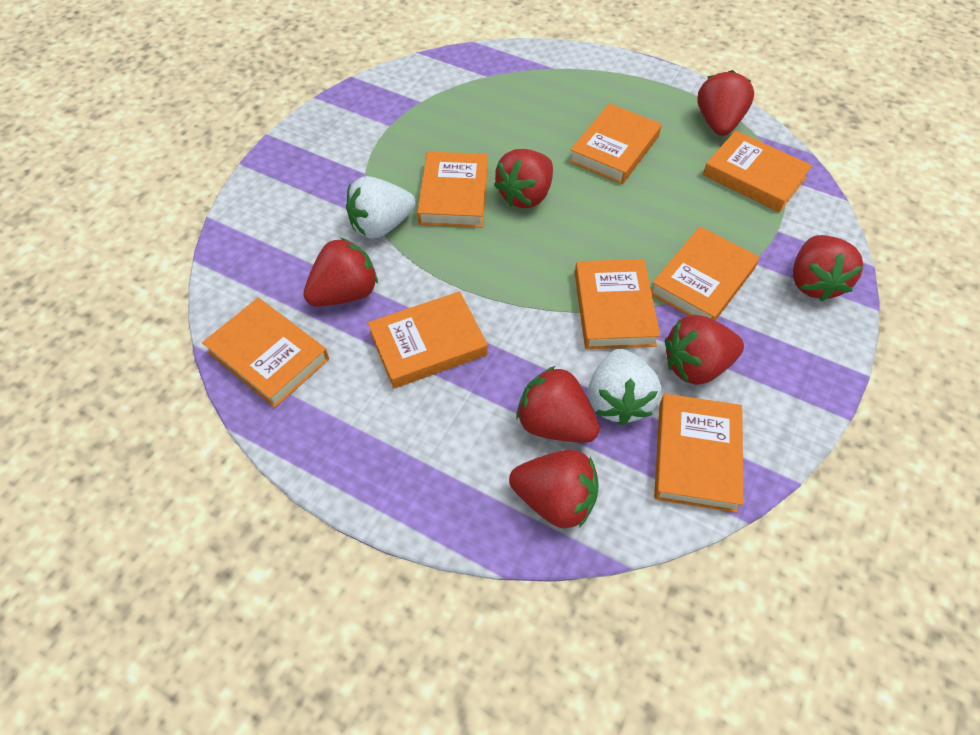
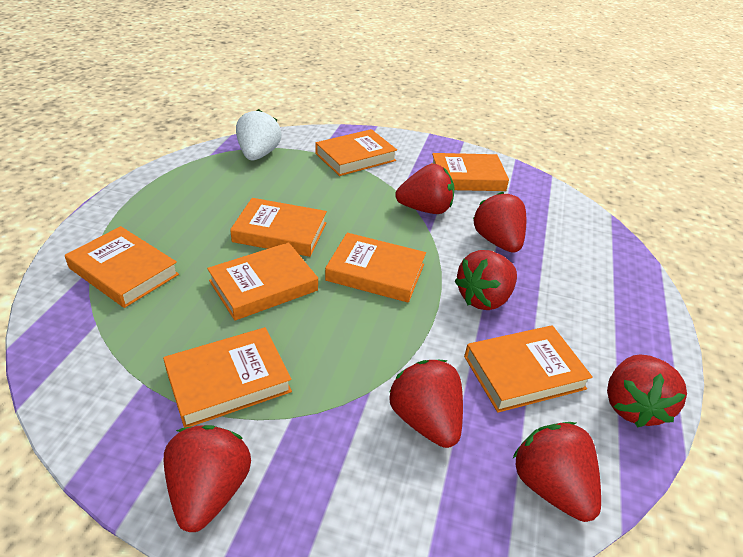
white strawberry: [346,176,416,239] [588,348,661,425] = 2 -> [236,109,282,160] = 1

